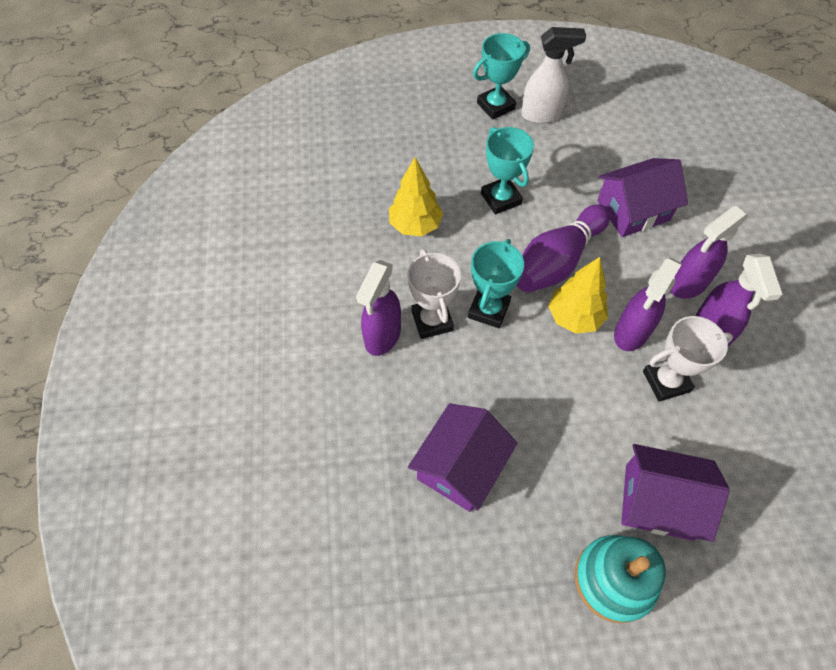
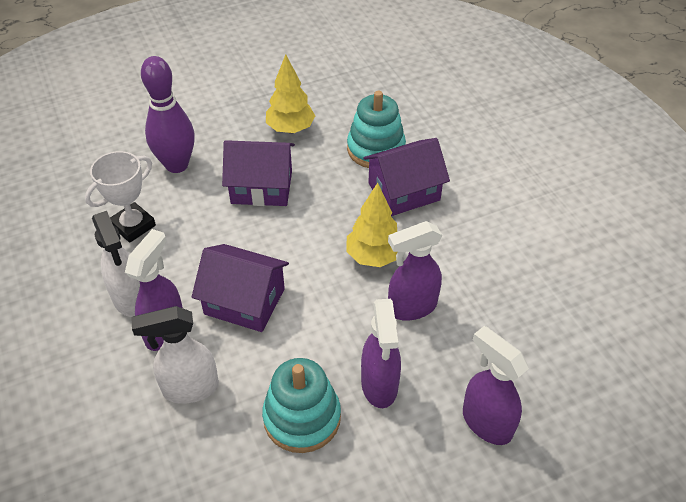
turquoise stacking toy: [575,535,666,623] = 1 -> [262,358,341,453] [347,91,406,168] = 2
turquoise trophy: [468,239,524,328] [473,33,530,120] [481,127,534,215] = 3 -> none = 0
white spray bottle: [521,27,586,124] = 1 -> [92,211,140,317] [131,306,219,404] = 2
white trophy: [407,249,461,339] [643,316,733,402] = 2 -> [85,151,156,243] = 1

